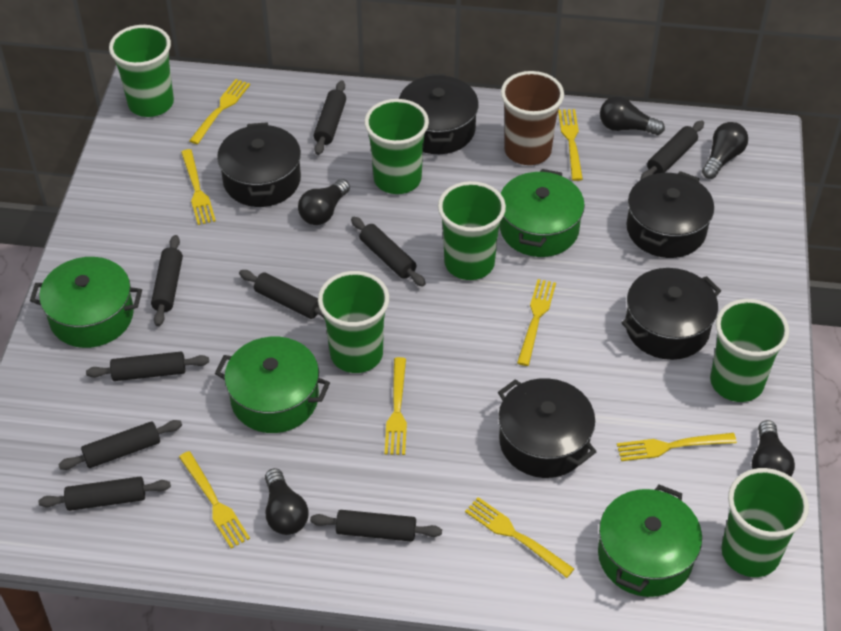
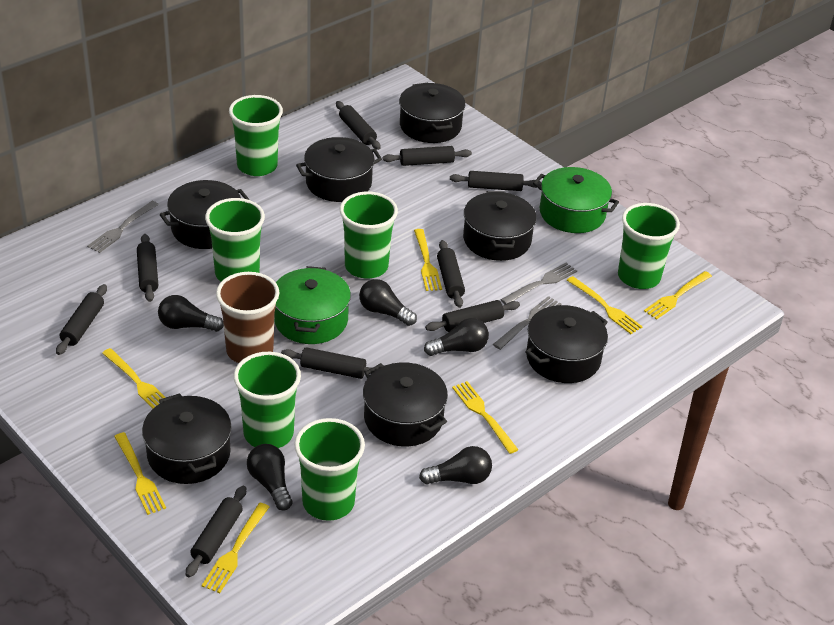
black pot: [217,122,301,207] [399,74,479,154] [498,378,596,478] [621,268,721,360] [626,171,714,258] = 5 -> [142,393,232,484] [160,180,249,249] [296,137,382,202] [363,362,448,446] [399,83,465,143] [463,191,537,261] [525,305,608,383] = 7
green pot: [30,257,142,348] [215,337,330,433] [500,169,585,257] [598,485,702,597] = 4 -> [274,266,351,344] [533,167,619,233] = 2
grey fork: none = 0 -> [87,201,159,253] [493,296,561,350] [501,263,577,304] = 3
yellow fork: [179,451,250,549] [181,149,216,225] [189,79,250,144] [385,357,407,455] [465,497,574,578] [517,279,556,366] [558,109,583,181] [617,433,737,461] = 8 -> [102,348,166,409] [114,432,166,515] [202,503,269,593] [414,229,442,291] [452,381,519,454] [567,276,643,334] [644,271,712,320] = 7

